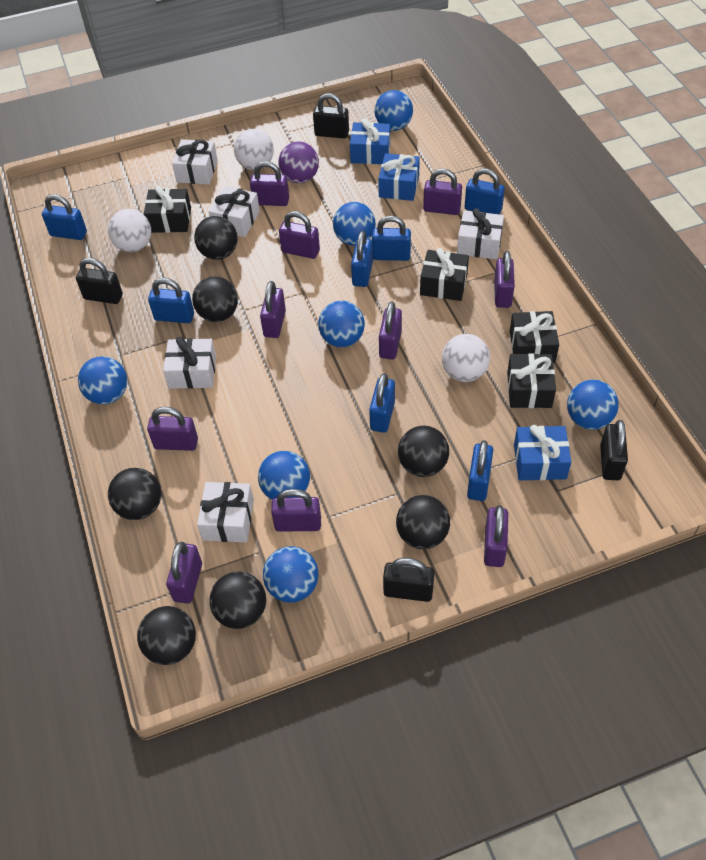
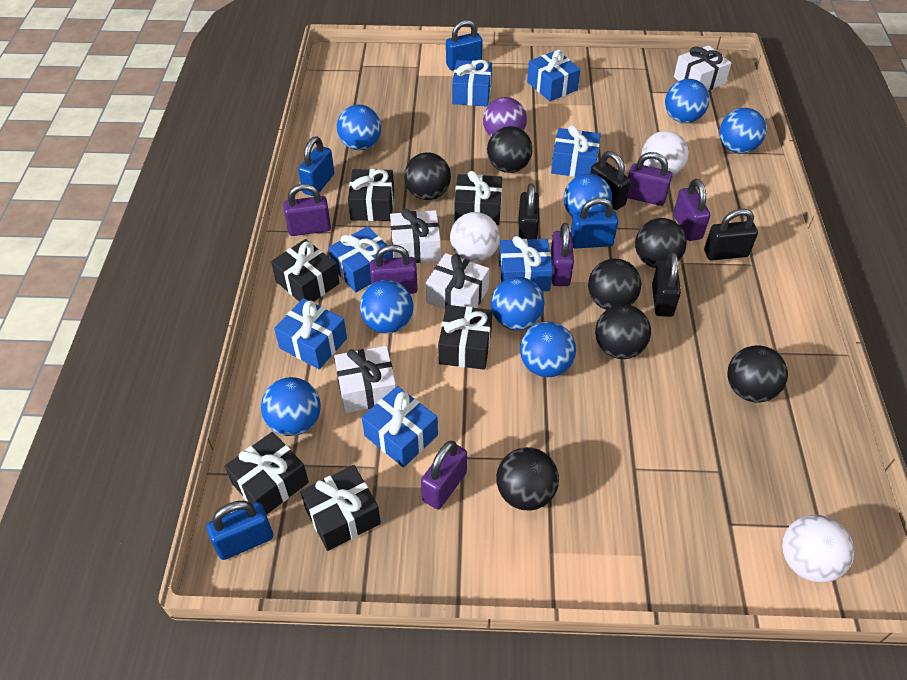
black gift: [144,186,191,233] [420,248,469,301] [507,353,556,408] [510,311,559,363] = 4 -> [225,432,309,515] [271,239,339,302] [300,465,381,551] [348,169,394,221] [438,305,493,370] [455,171,502,225] = 6
blue ball: [78,356,127,405] [258,451,310,500] [263,546,318,603] [318,301,365,347] [333,202,376,246] [375,90,413,131] [567,380,619,430] = 7 -> [261,377,321,436] [337,105,381,150] [360,280,413,334] [491,277,545,330] [520,322,576,377] [564,174,612,217] [665,79,710,123] [720,108,767,153] = 8
blue gift: [350,119,390,164] [378,153,420,201] [514,425,571,480] = 3 -> [274,298,347,369] [329,226,393,292] [362,386,438,467] [452,60,492,107] [499,236,553,291] [527,49,581,101] [551,125,601,177] = 7
blue padlock: [42,194,87,240] [148,278,194,323] [351,231,373,287] [369,373,395,433] [372,216,411,261] [465,168,505,214] [467,440,493,501] = 7 -> [207,501,273,560] [298,136,334,196] [446,20,483,71] [571,197,618,249] = 4
purple padlock: [147,407,198,451] [166,542,202,604] [250,161,289,206] [260,281,286,338] [271,489,321,532] [279,211,320,259] [379,302,402,359] [423,169,462,215] [484,505,508,567] [494,251,515,308] = 10 -> [283,184,331,236] [370,245,418,294] [421,441,467,509] [551,223,574,286] [628,152,672,206] [673,179,710,241] = 6
white gift: [163,337,216,389] [172,139,218,185] [197,482,254,542] [209,186,260,237] [457,208,504,259] = 5 -> [334,346,396,413] [390,209,441,263] [426,253,489,309] [674,45,732,90] = 4

